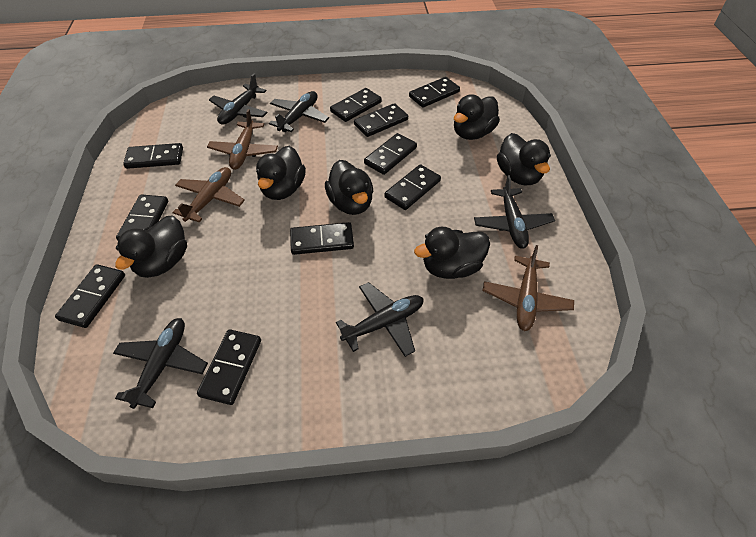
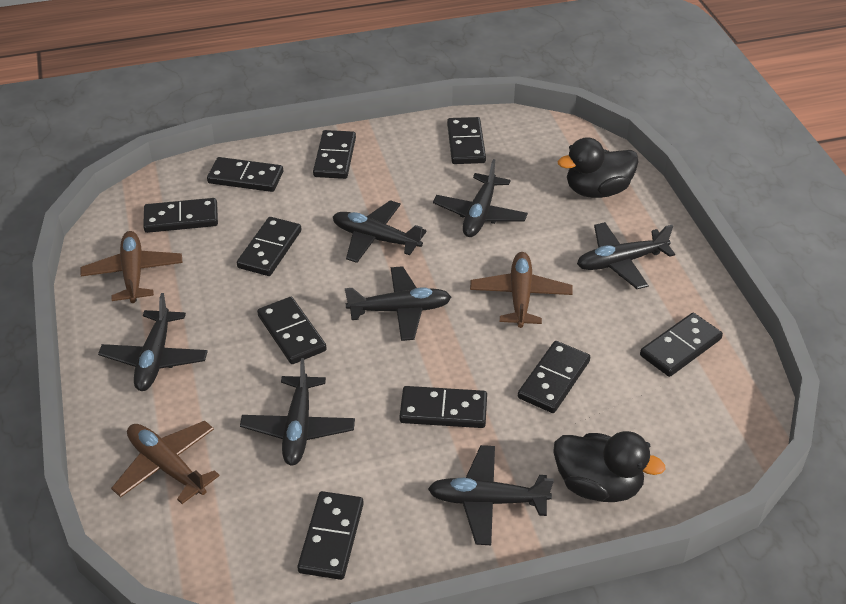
black duck: [115,216,187,278] [256,146,306,200] [325,160,373,215] [414,227,490,279] [454,94,500,140] [497,133,551,186] = 6 -> [553,431,666,502] [558,137,639,198] = 2
black plane: [113,318,208,409] [209,74,268,125] [269,91,329,132] [336,282,424,357] [474,175,555,249] = 5 -> [98,293,208,391] [240,358,355,466] [333,200,427,263] [345,266,451,341] [428,445,554,545] [433,159,528,237] [577,222,675,289] = 7

